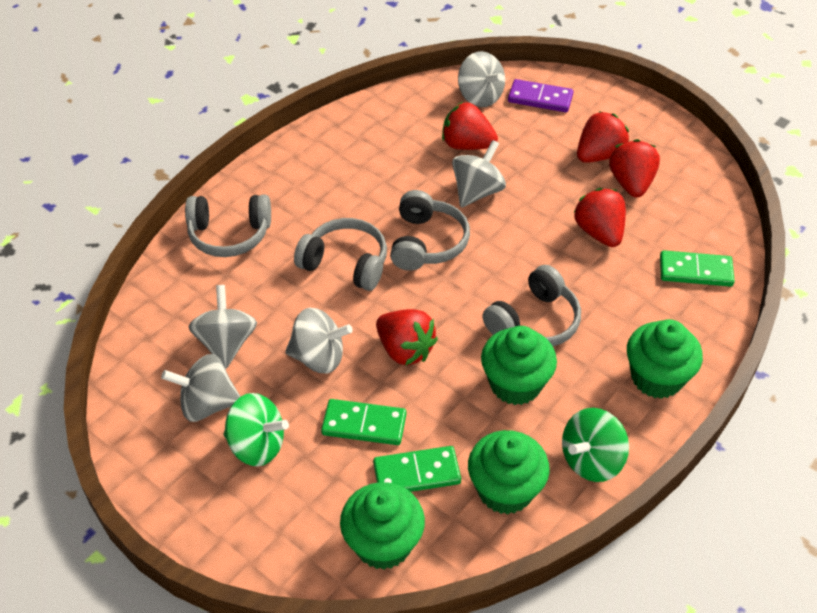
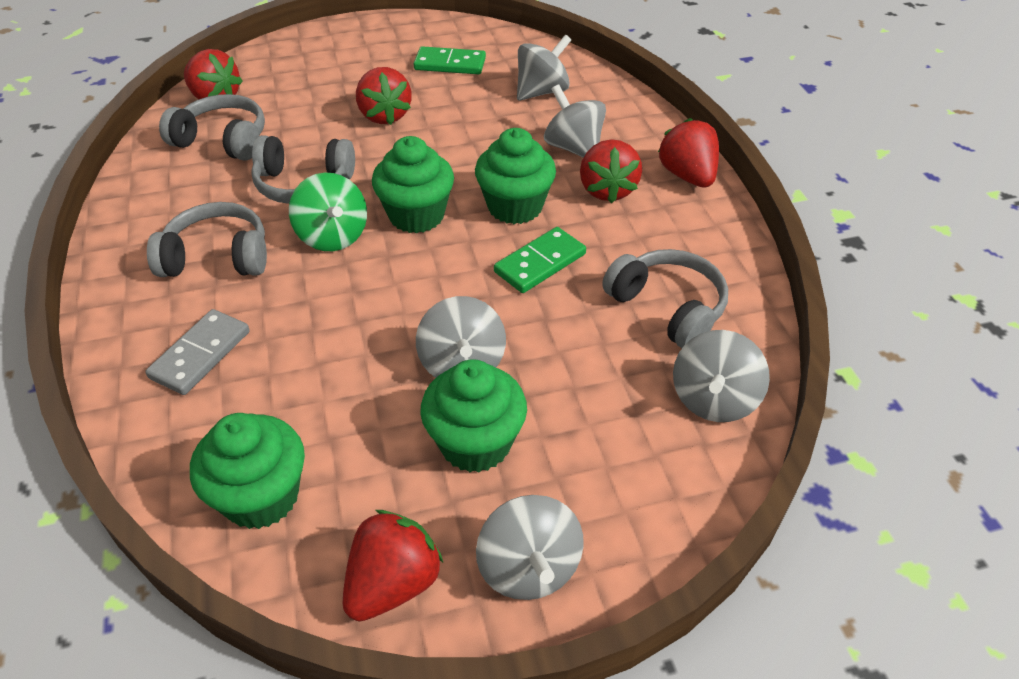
green domino: [321,399,406,445] [373,446,461,492] [660,250,735,287] = 3 -> [414,46,486,74] [494,227,586,293] = 2
green spinning top: [223,393,289,466] [562,408,629,482] = 2 -> [289,173,367,251] = 1
grey domino: none = 0 -> [145,309,250,395] = 1
purple domino: [508,79,574,112] = 1 -> none = 0

